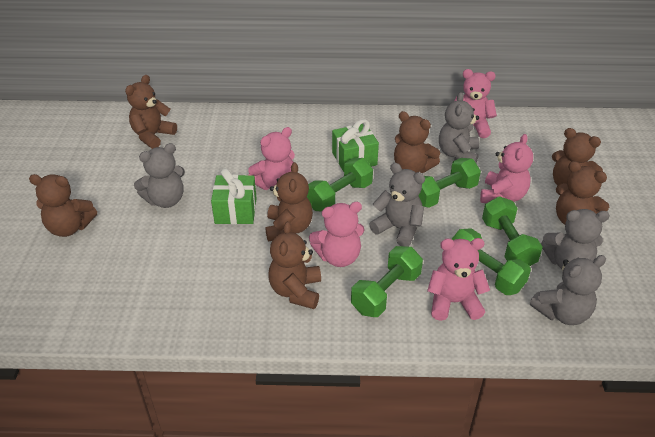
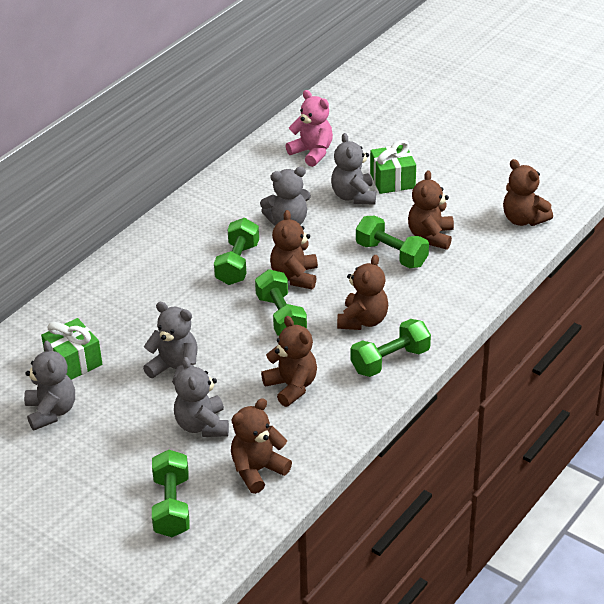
brown teddy bear: [29,174,97,237] [125,75,177,149] [265,162,313,242] [269,221,321,309] [394,111,440,173] [552,128,603,186] [556,161,609,225] = 7 -> [231,398,292,494] [261,316,317,407] [270,210,318,289] [337,254,388,330] [408,170,454,250] [503,159,553,226] = 6
pink teddy bear: [248,127,295,190] [309,202,364,267] [427,238,490,321] [454,69,497,138] [480,134,533,203] = 5 -> [286,90,333,167] = 1

